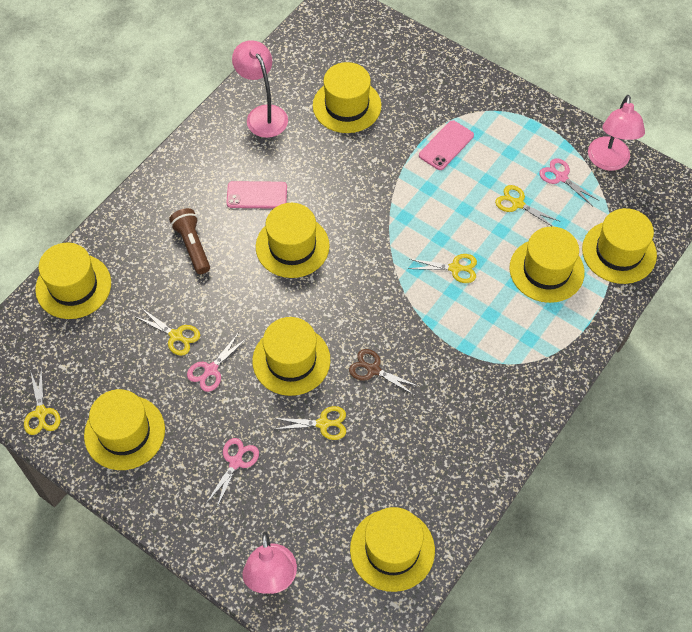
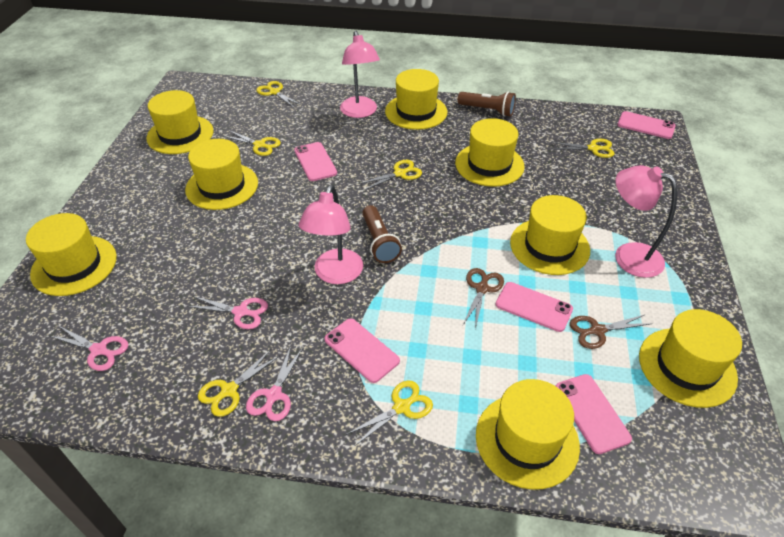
brown flashlight: [169,208,210,274] = 1 -> [362,205,402,263] [458,91,516,117] = 2
brown scissors: [349,349,420,395] = 1 -> [463,268,504,329] [570,314,653,349] = 2
pink phone: [226,181,287,209] [419,120,474,170] = 2 -> [294,142,337,181] [325,318,400,383] [495,282,573,332] [556,374,632,454] [617,111,676,139] = 5
yellow scissors: [24,367,60,435] [134,308,200,356] [273,406,346,440] [408,254,477,283] [495,185,561,227] = 5 -> [198,349,280,417] [223,130,281,156] [256,81,301,108] [346,381,433,446] [359,160,422,190] [551,139,615,158] = 6

